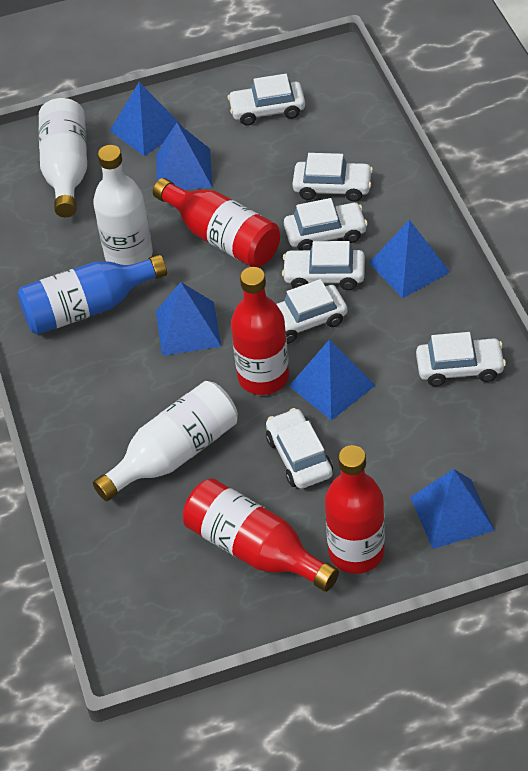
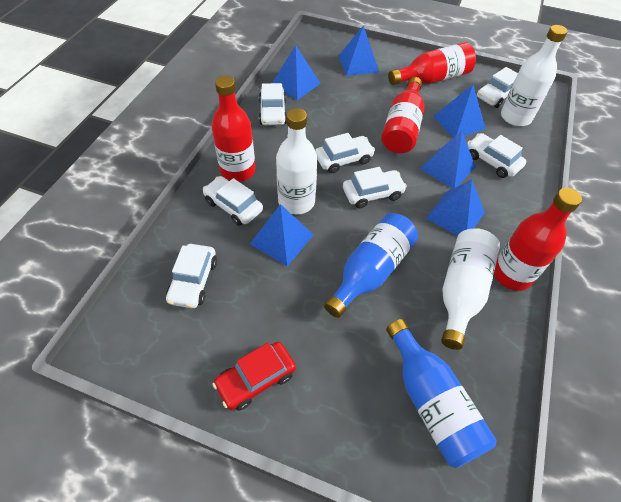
blue bottle: [17,254,167,335] = 1 -> [324,213,418,318] [386,319,497,468] = 2
red car: none = 0 -> [212,342,296,411] = 1

